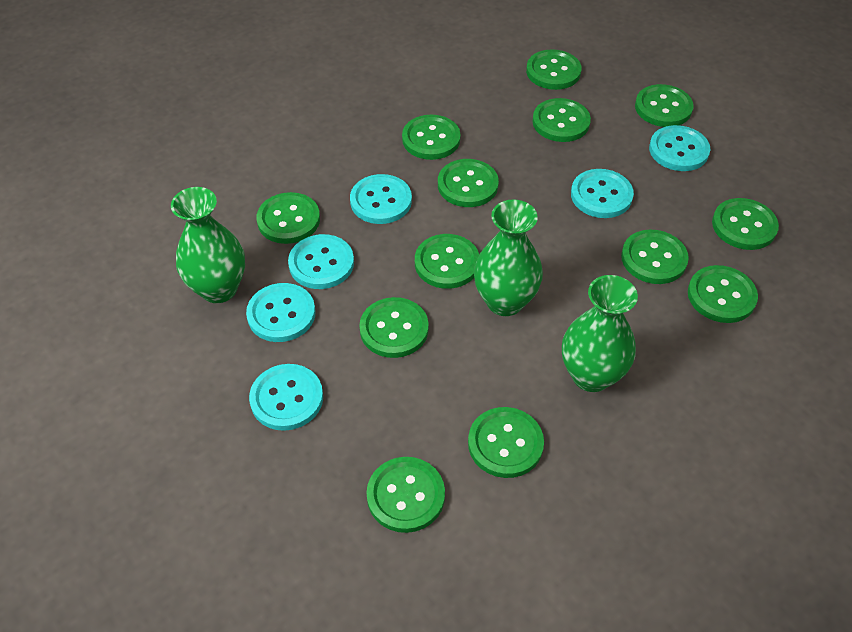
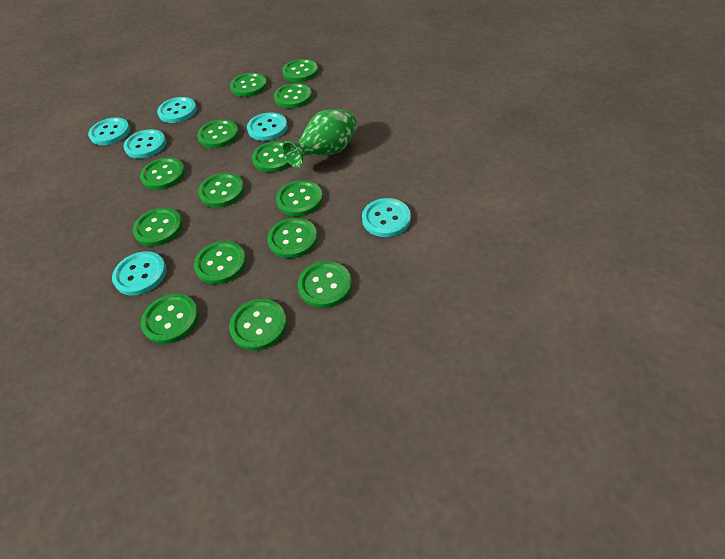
green button: [256,192,320,244] [359,297,429,358] [366,457,445,533] [402,115,461,160] [415,234,479,289] [438,159,499,207] [468,407,544,478] [526,49,581,90] [532,98,591,142] [621,230,689,284] [635,84,694,127] [688,265,758,323] [712,198,779,250] = 13 -> [133,208,183,246] [140,157,185,190] [141,294,199,344] [194,241,247,284] [197,120,239,148] [198,173,245,207] [229,299,287,351] [230,73,267,97] [252,141,291,173] [267,218,318,258] [274,83,312,109] [276,180,323,216] [282,59,318,82] [298,261,352,308] = 14
green vase: [171,187,245,303] [474,199,543,316] [562,275,638,392] = 3 -> [282,109,357,168] = 1

